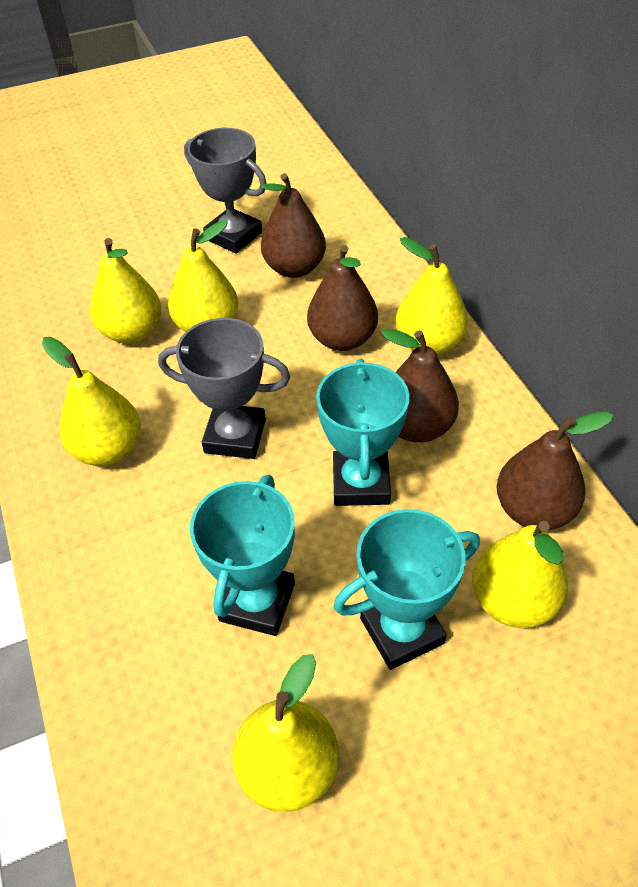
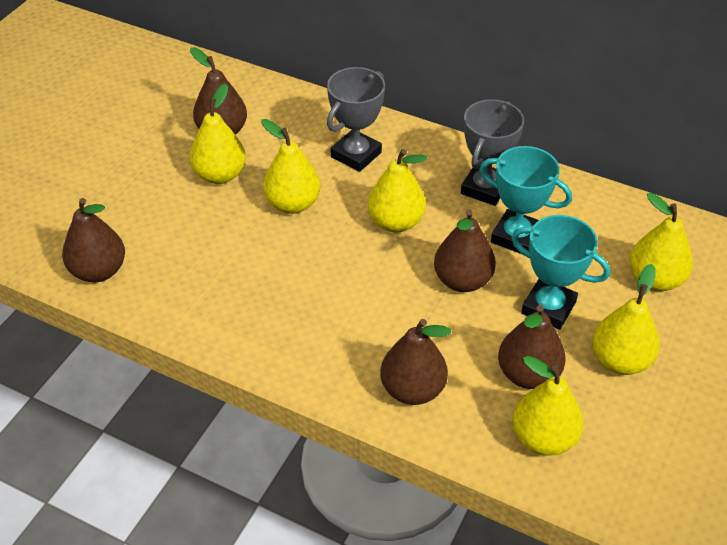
brown pear: [261,173,326,278] [307,245,378,351] [381,329,459,443] [496,412,614,530] = 4 -> [62,198,125,282] [190,47,247,135] [380,319,451,405] [434,209,496,292] [498,305,566,389] = 5
turquoise trophy: [190,475,295,636] [316,359,409,506] [334,509,480,670] = 3 -> [480,146,572,254] [511,215,610,330] = 2

